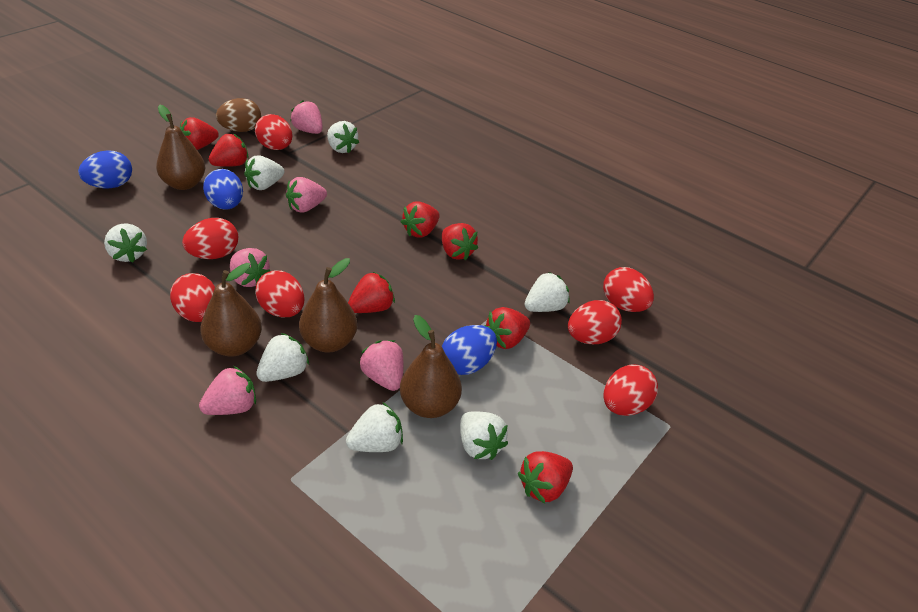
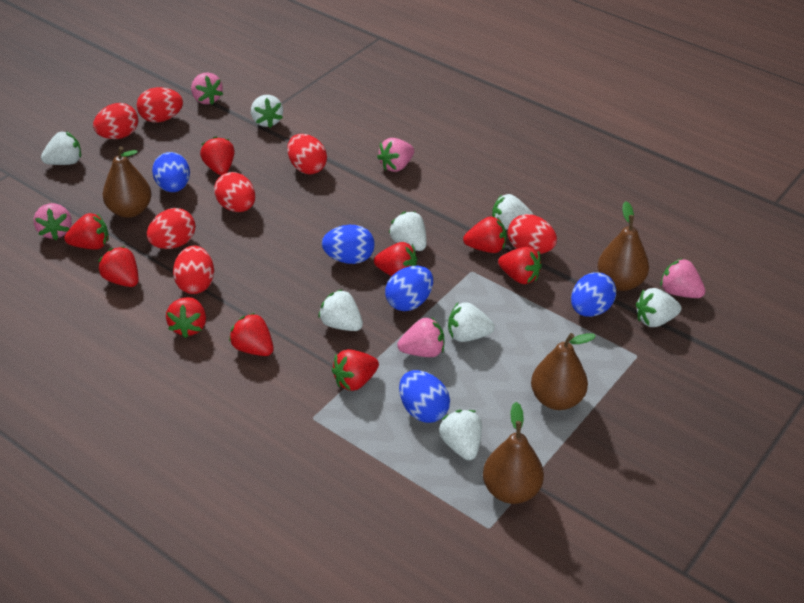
blue egg: [78,150,132,188] [203,169,243,210] [442,325,497,375] = 3 -> [152,152,190,192] [322,225,375,264] [385,266,433,311] [399,370,450,423] [571,272,616,317] = 5
brown egg: [216,98,261,132] = 1 -> none = 0
red strawberry: [180,117,219,150] [209,134,249,167] [348,272,395,313] [401,201,440,238] [442,223,478,260] [485,307,530,349] [518,451,573,503] = 7 -> [64,213,109,250] [99,246,139,287] [166,297,206,338] [200,136,235,175] [229,313,273,356] [332,349,379,391] [374,242,417,276] [463,216,507,253] [498,246,542,284] = 9
white strawberry: [104,223,147,263] [244,156,284,190] [256,333,309,382] [327,121,359,153] [346,403,403,452] [460,411,508,460] [525,272,570,312] = 7 -> [41,131,81,165] [251,95,283,128] [318,289,363,331] [388,211,427,251] [439,410,482,460] [448,302,495,342] [492,194,534,230] [636,288,682,327] = 8

